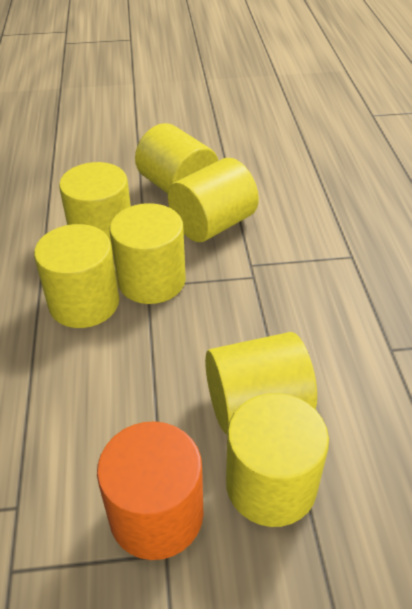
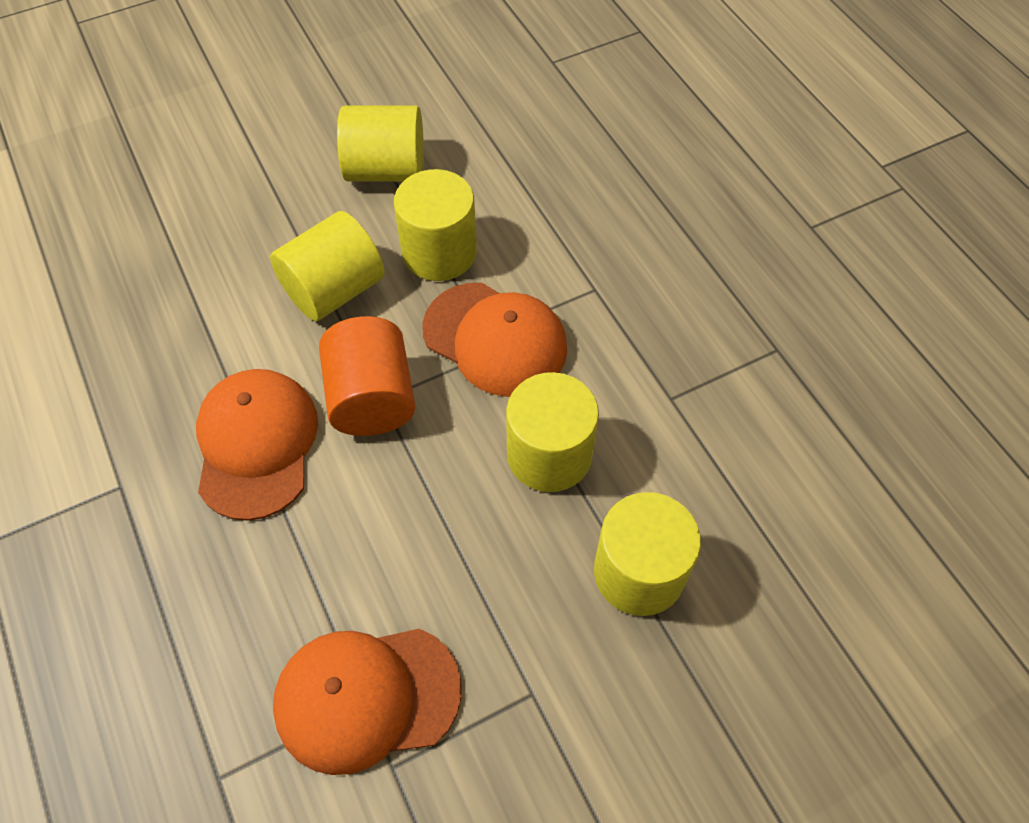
orange cap: none = 0 -> [196,369,318,521] [273,629,462,775] [422,283,567,397] = 3
yellow cylinder: [34,224,119,328] [59,162,131,253] [109,203,186,304] [135,123,218,194] [168,158,259,242] [205,332,317,434] [226,393,329,527] = 7 -> [270,211,385,321] [337,105,424,182] [394,169,477,281] [506,372,599,492] [594,492,701,616] = 5

